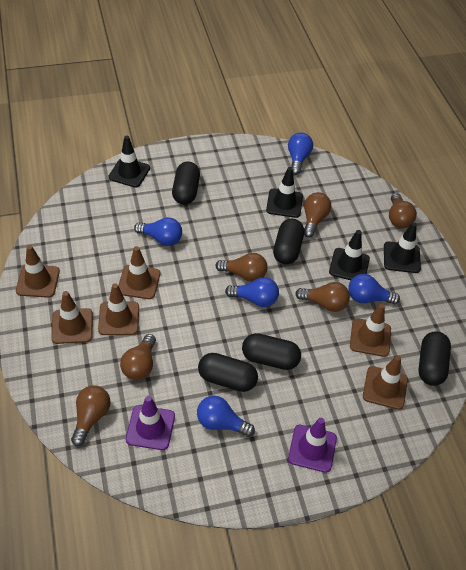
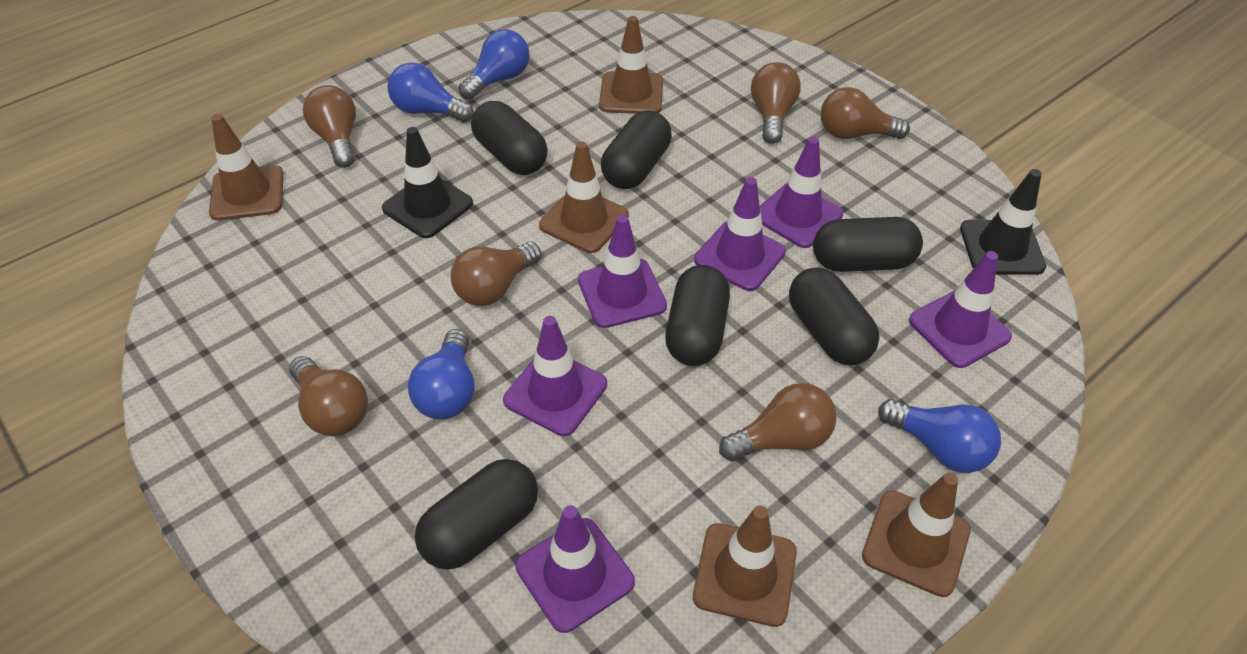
black capsule: [172,162,200,204] [198,353,258,392] [242,333,301,370] [273,219,304,265] [418,331,451,386] = 5 -> [415,459,538,570] [471,101,548,175] [601,110,672,189] [665,265,730,366] [789,267,879,365] [813,217,923,272] = 6
black traffic cone: [109,136,150,188] [266,167,303,218] [329,230,370,280] [384,222,421,273] = 4 -> [382,127,473,238] [960,169,1046,275] = 2
blue light bulb: [134,217,182,246] [197,396,255,437] [225,277,279,307] [288,133,313,175] [348,274,400,305] = 5 -> [387,63,474,123] [408,329,475,420] [458,29,530,100] [879,399,1001,473] = 4
brown traffic cone: [16,245,60,298] [51,291,93,344] [98,283,139,335] [118,246,160,299] [350,304,391,357] [363,355,408,410] = 6 -> [209,114,284,221] [539,141,629,253] [599,16,663,114] [693,505,797,627] [862,472,971,597] = 5
purple traffic cone: [126,396,175,450] [288,418,337,473] = 2 -> [503,316,607,436] [515,505,635,633] [578,215,667,328] [694,177,786,291] [760,136,843,248] [909,251,1012,368] = 6

